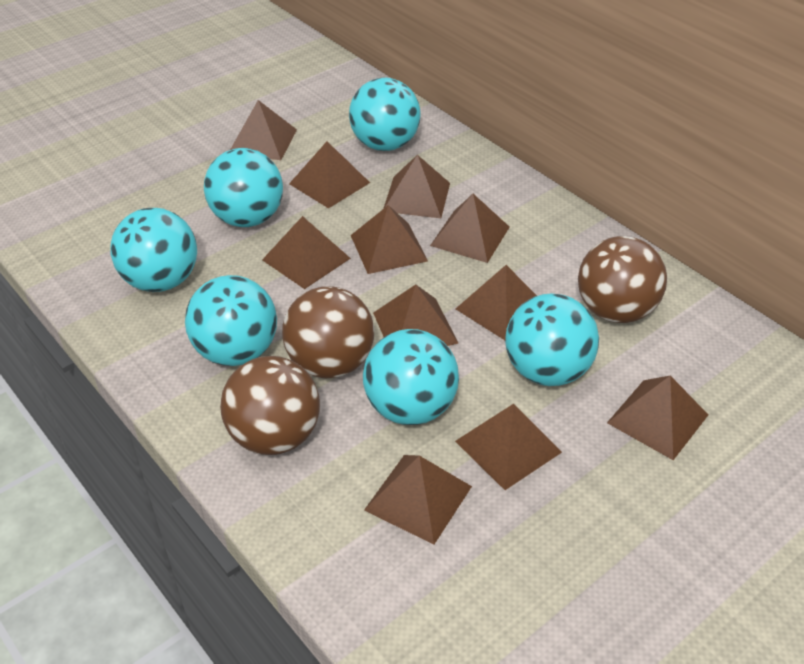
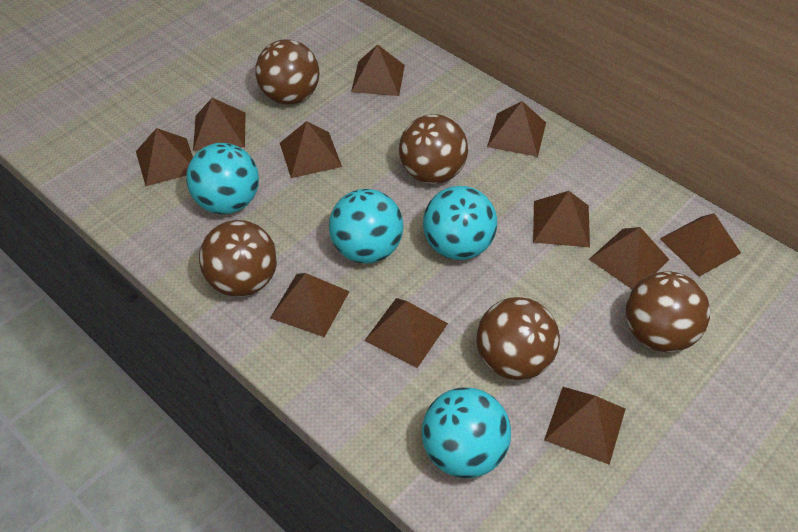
brown ball: [220,356,320,455] [282,286,374,378] [578,236,667,323] = 3 -> [199,220,277,297] [255,39,319,105] [399,114,468,184] [476,297,560,380] [626,271,710,352] = 5
turquoise ball: [110,208,197,292] [185,275,277,366] [204,148,283,227] [349,78,421,151] [363,329,459,425] [505,293,599,386] = 6 -> [186,143,259,214] [329,189,404,263] [422,387,511,478] [423,186,497,260] = 4

